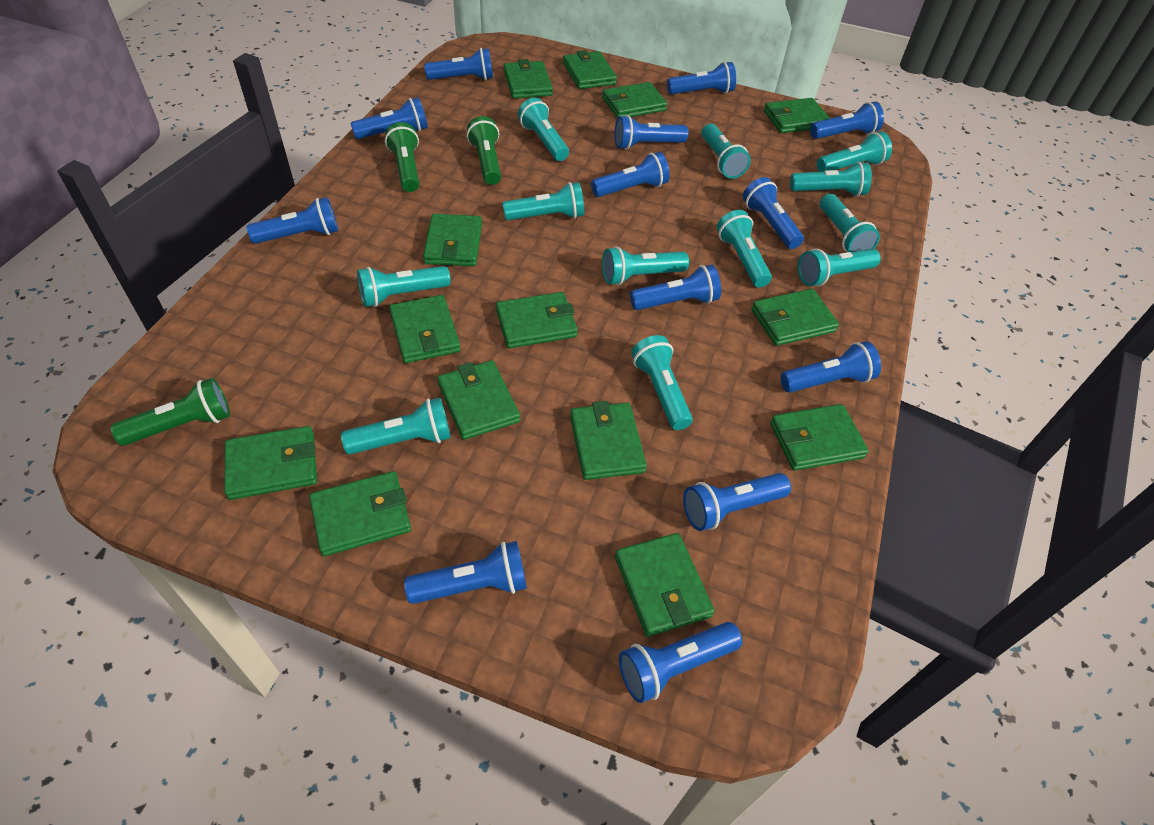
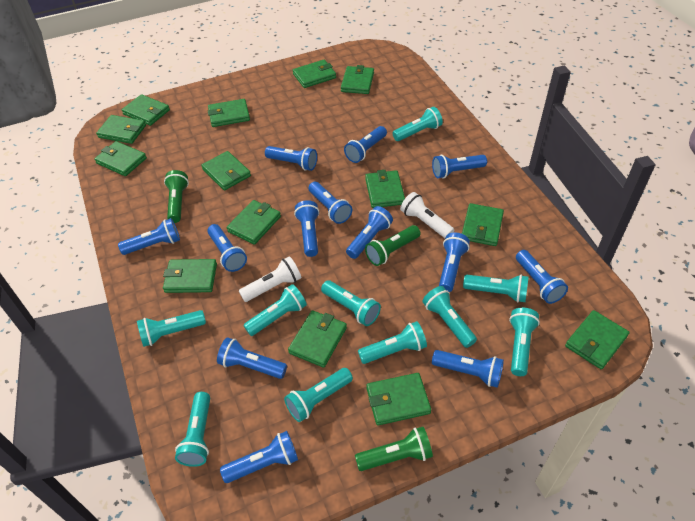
turquoise flashlight: [341,398,451,454] [357,266,451,307] [502,182,584,220] [518,98,569,161] [602,246,689,285] [631,335,693,430] [701,123,751,179] [717,210,772,287] [790,162,872,197] [798,248,881,286] [817,131,892,172] [820,194,880,252] = 12 -> [137,310,206,347] [175,392,210,467] [243,284,307,336] [284,368,353,422] [321,280,381,326] [358,321,427,364] [392,107,443,141] [422,286,477,348] [463,275,529,303] [509,308,540,376] = 10
white flashlight: none = 0 -> [239,256,301,302] [400,192,454,238] = 2

